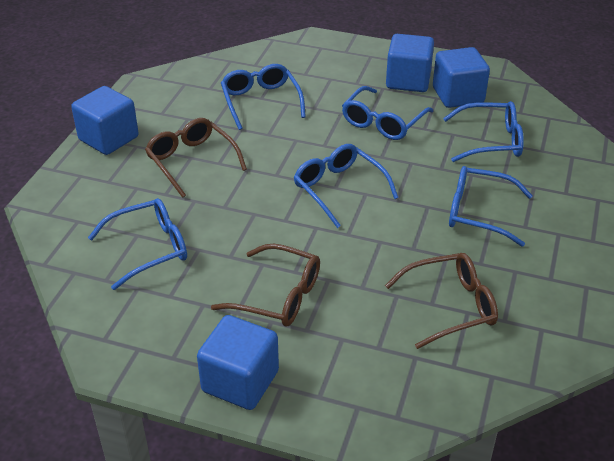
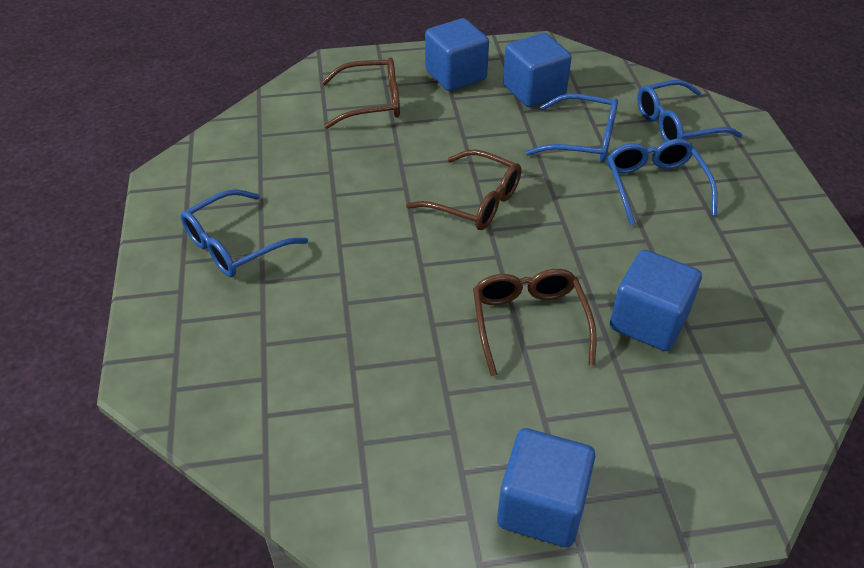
blue glasses: [88,198,187,290] [221,64,306,130] [294,144,398,228] [342,86,433,140] [443,101,524,162] [449,166,533,247] = 6 -> [180,189,308,277] [525,94,618,162] [607,139,718,226] [637,80,743,142] = 4

